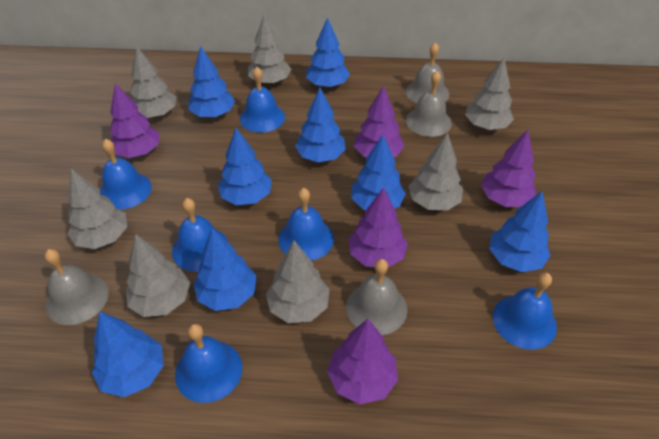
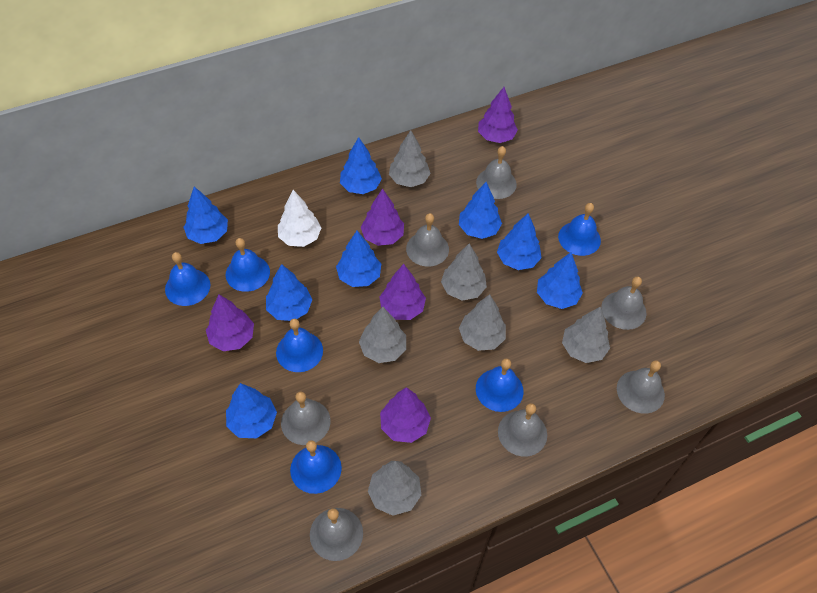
grey bell: [45,249,109,325] [346,259,407,335] [406,42,449,104] [406,71,452,137] = 4 -> [281,392,330,445] [310,508,363,561] [406,213,449,267] [476,146,517,199] [498,403,547,457] [601,277,646,330] [617,360,665,414] = 7
grey tree: [67,169,127,249] [126,234,190,317] [130,46,176,118] [248,15,291,85] [266,241,330,323] [408,133,463,211] [465,58,514,130] = 7 -> [359,307,406,363] [368,461,421,516] [389,130,431,187] [441,243,487,300] [459,294,506,351] [562,307,610,363] = 6
white tree: none = 0 -> [278,190,321,247] = 1

